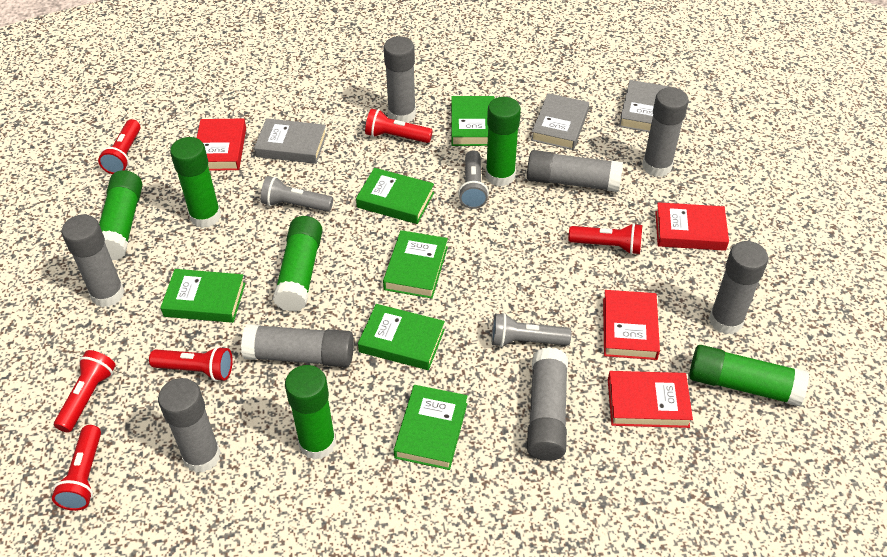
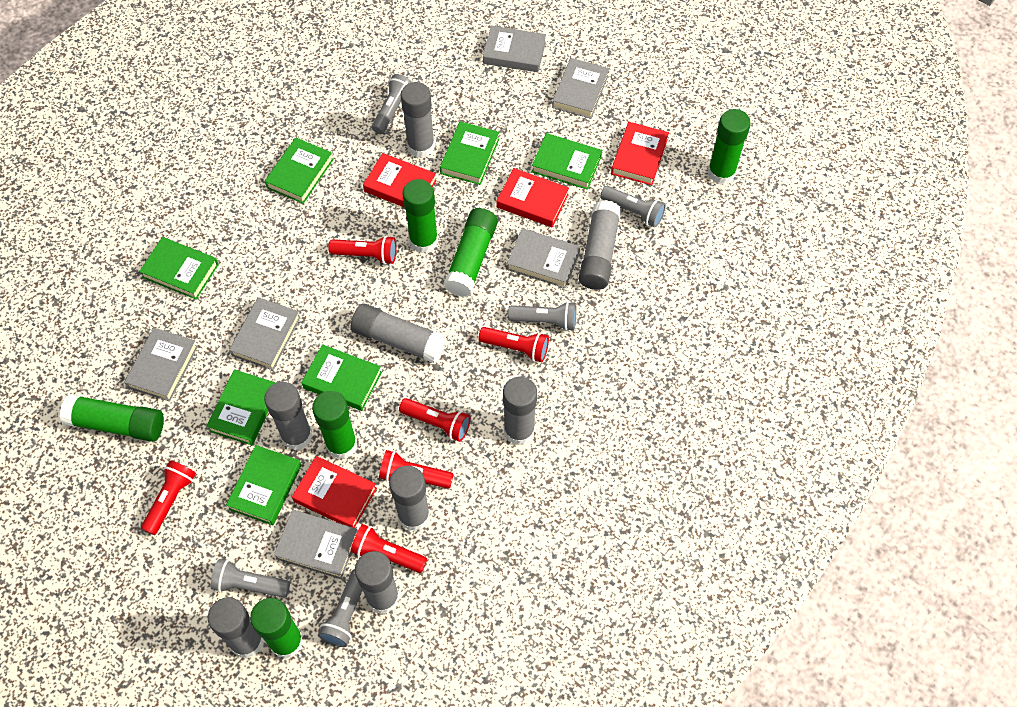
green book: [160,269,246,323] [356,168,434,224] [358,304,445,370] [383,230,448,299] [394,385,468,470] [451,96,495,146] = 6 -> [139,237,219,300] [206,369,276,445] [226,445,302,525] [265,137,334,204] [301,344,382,411] [440,121,499,185] [532,133,602,190] = 7
grey book: [254,118,327,164] [531,93,589,150] [619,80,670,132] = 3 -> [124,328,198,401] [229,297,301,370] [274,510,358,579] [483,26,546,72] [507,228,580,288] [552,58,609,119] = 6
grey flashlight: [261,176,333,212] [458,150,489,209] [492,313,571,347] = 3 -> [211,559,290,598] [318,569,363,647] [372,74,412,134] [508,301,576,331] [600,186,666,227] = 5

